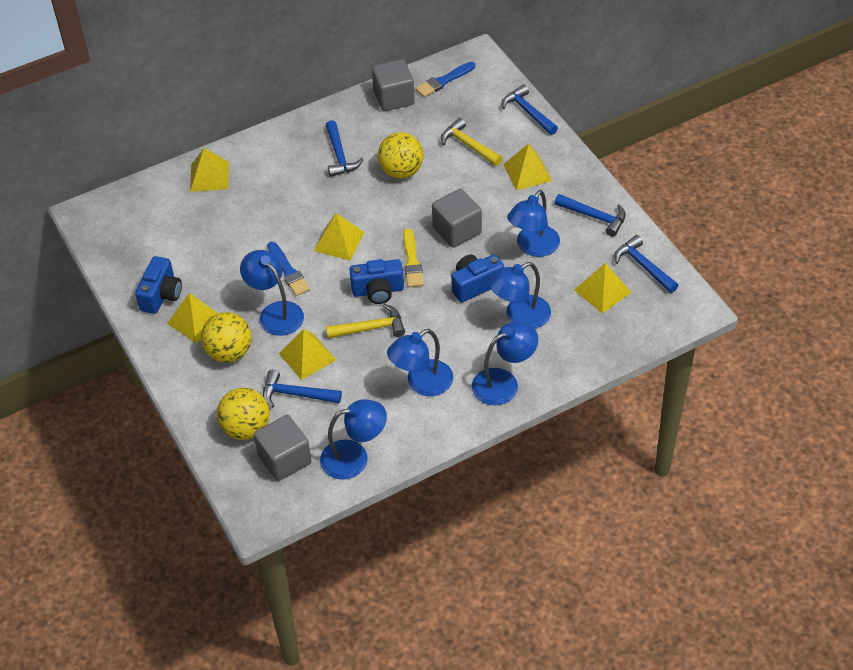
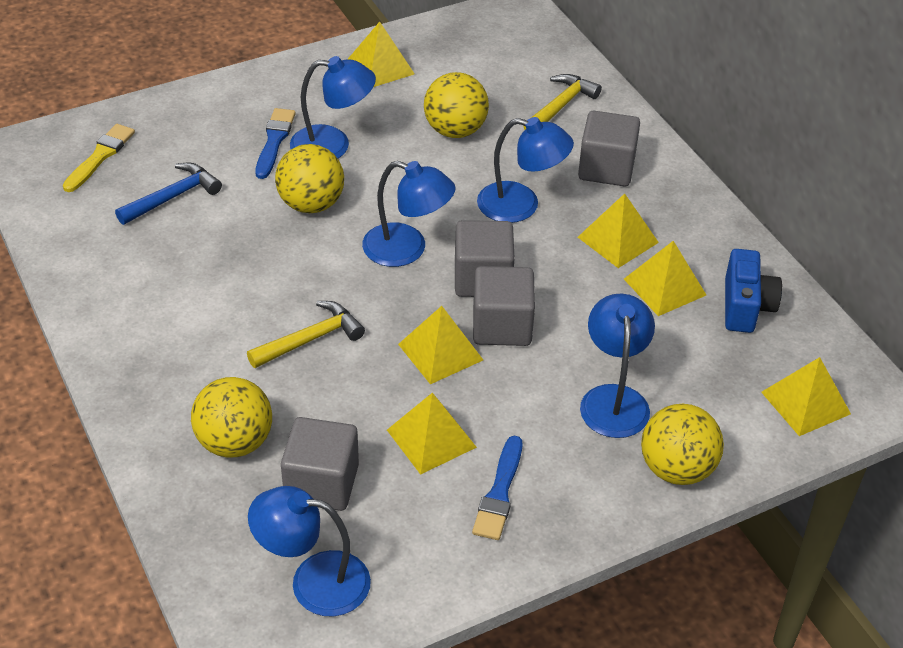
blue camera: [135,256,182,314] [349,259,404,304] [451,254,504,303] = 3 -> [725,249,782,333] = 1
blue hammer: [263,370,342,408] [326,120,364,177] [502,84,558,135] [555,194,626,237] [614,235,678,293] = 5 -> [115,163,222,225] = 1
blue lamp: [240,250,304,336] [320,399,387,480] [387,329,453,396] [472,321,538,405] [489,262,551,329] [507,190,560,257] = 6 -> [248,486,371,617] [290,56,376,159] [362,161,456,267] [477,117,574,223] [580,294,655,438] = 5
grey cube: [254,415,312,481] [372,59,415,111] [432,189,482,248] = 3 -> [281,417,359,511] [455,220,515,297] [473,266,535,346] [578,111,640,186] = 4
yellow ball: [201,312,252,363] [217,388,270,440] [378,132,424,179] = 3 -> [191,377,272,457] [275,144,344,213] [424,72,489,138] [641,404,724,485] = 4

